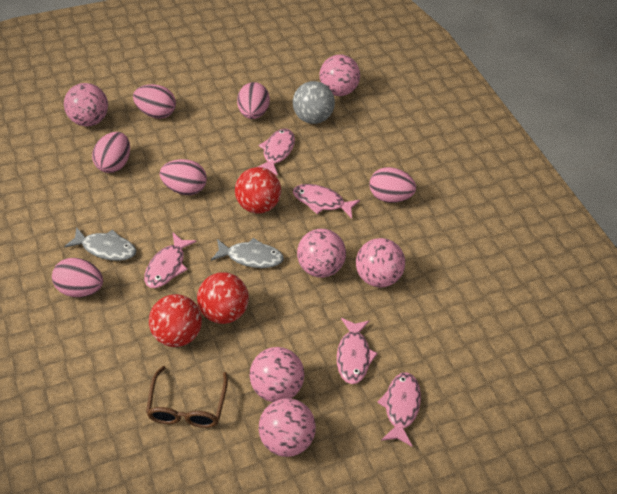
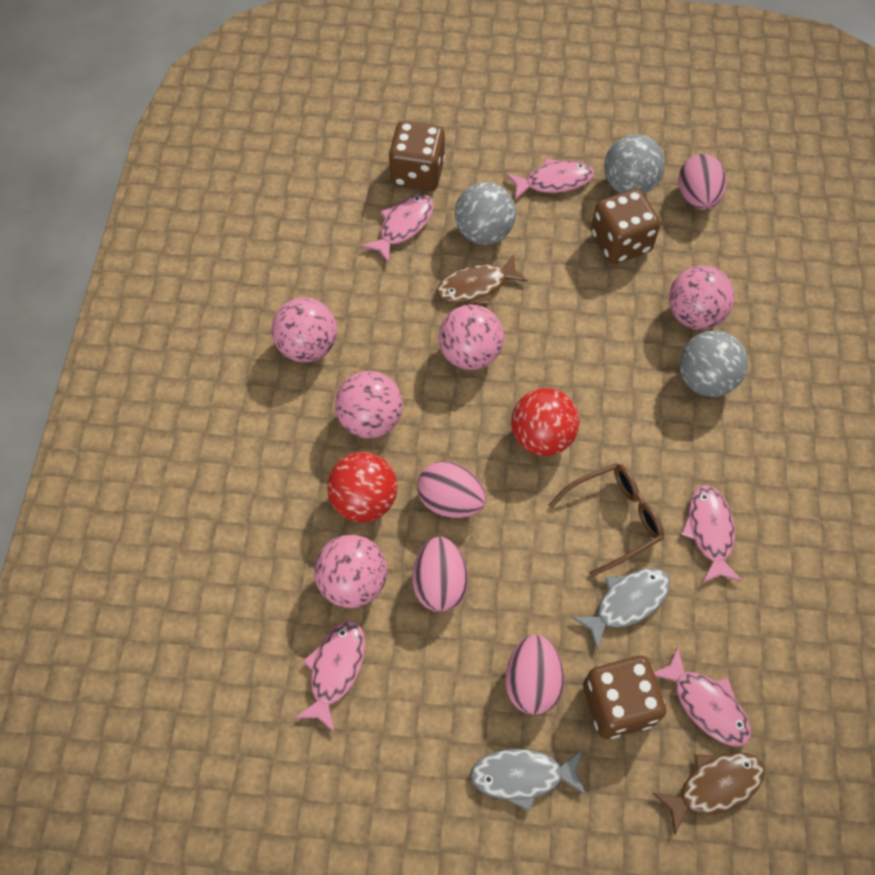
brown dice: none = 0 -> [389,121,445,191] [583,656,666,739] [591,188,661,264] = 3
brown fish: none = 0 -> [436,254,528,304] [653,752,765,835] = 2
grey ball: [293,81,335,124] = 1 -> [455,182,516,245] [604,134,665,194] [680,330,748,397] = 3
pink ball: [64,83,108,126] [250,347,304,402] [259,398,316,457] [297,229,346,278] [319,54,360,96] [356,238,405,287] = 6 -> [272,297,337,363] [314,535,387,608] [335,371,403,438] [439,304,504,370] [669,265,735,330] = 5
pink egg: [52,258,103,297] [92,132,130,173] [133,84,176,118] [160,159,207,195] [237,82,270,119] [369,167,416,203] = 6 -> [412,537,468,612] [417,461,486,518] [505,635,564,715] [678,154,726,210] = 4
red ball: [149,294,202,347] [197,272,249,324] [235,167,281,214] = 3 -> [327,452,398,522] [511,388,580,456] = 2

